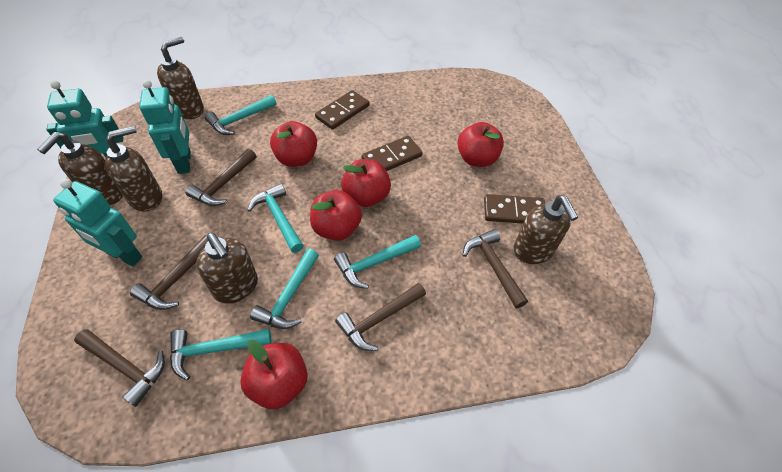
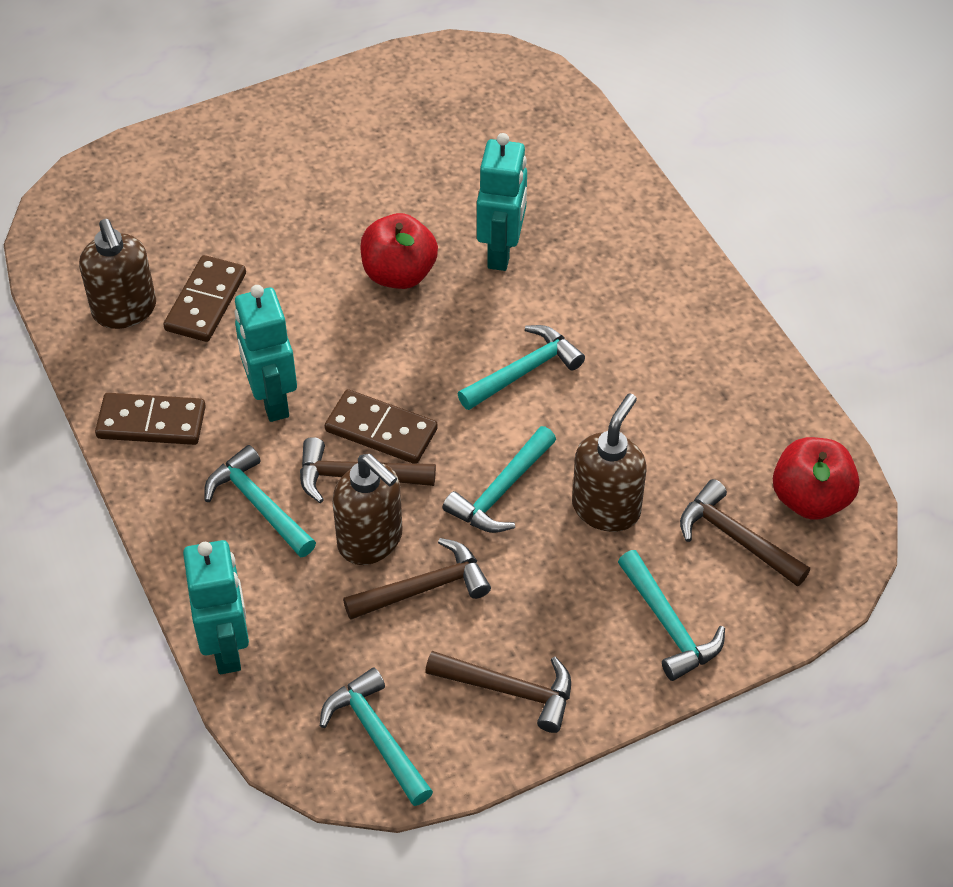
brown hammer: [74,329,165,407] [130,235,208,310] [185,149,256,206] [335,283,426,351] [463,229,528,308] = 5 -> [300,437,436,503] [343,538,491,620] [425,651,571,733] [680,479,810,587] = 4
brown soap dispenser: [37,132,123,205] [105,126,162,211] [157,37,204,119] [196,233,258,304] [513,195,578,264] = 5 -> [79,219,156,329] [332,454,403,565] [572,393,646,532] = 3
red apple: [240,340,308,409] [270,121,317,167] [310,190,362,241] [341,159,391,207] [458,122,504,167] = 5 -> [360,213,438,289] [773,437,859,520] = 2

